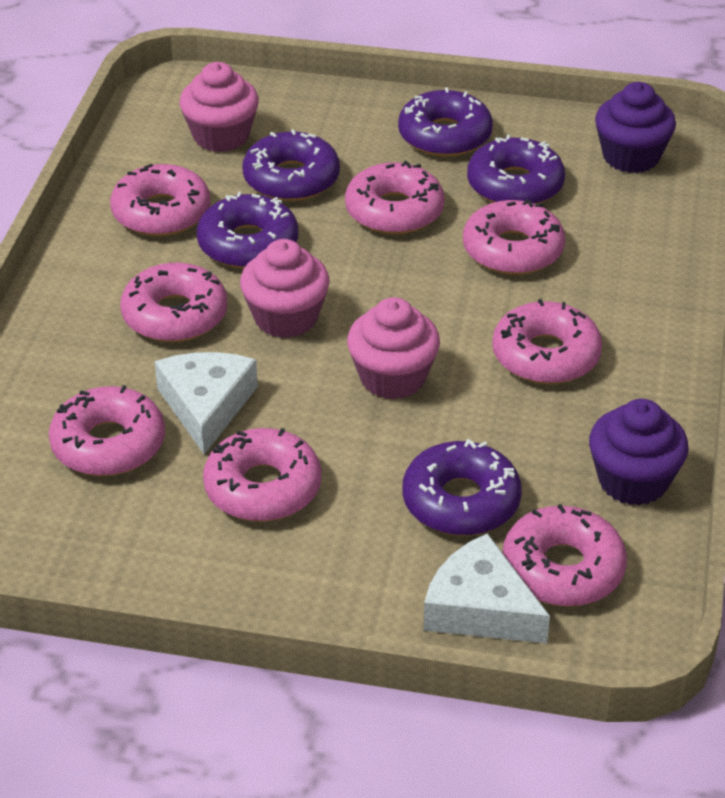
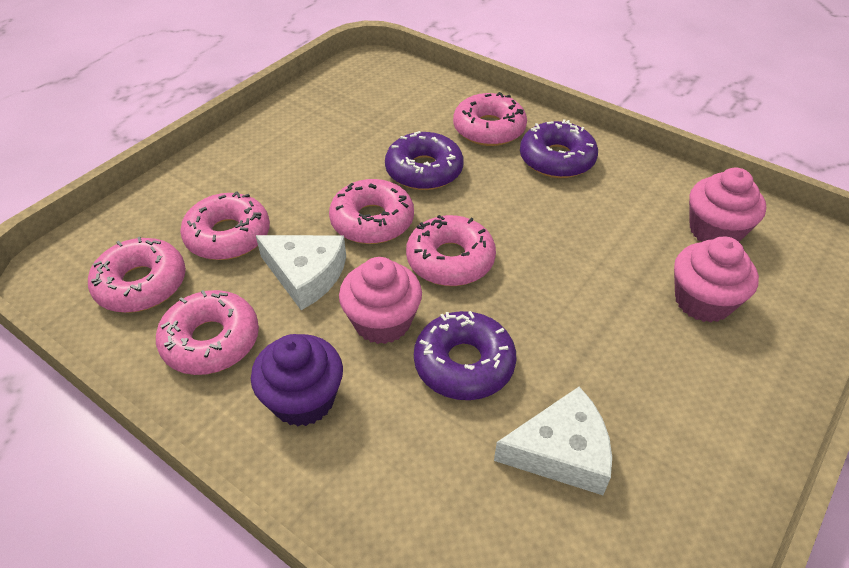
pink donut: [49,385,165,476] [110,164,210,236] [120,263,227,342] [203,428,322,522] [345,161,445,235] [463,199,565,275] [492,299,602,384] [503,504,627,607] = 8 -> [88,237,186,313] [156,290,259,375] [180,191,270,260] [329,179,414,244] [406,215,496,286] [453,92,527,146] = 6
purple cupcake: [589,399,689,506] [595,82,676,173] = 2 -> [251,334,343,426] = 1
purple donut: [197,192,298,269] [242,129,340,201] [398,87,493,157] [402,439,522,536] [467,135,565,204] = 5 -> [385,131,463,190] [414,311,516,400] [520,119,598,178] = 3

